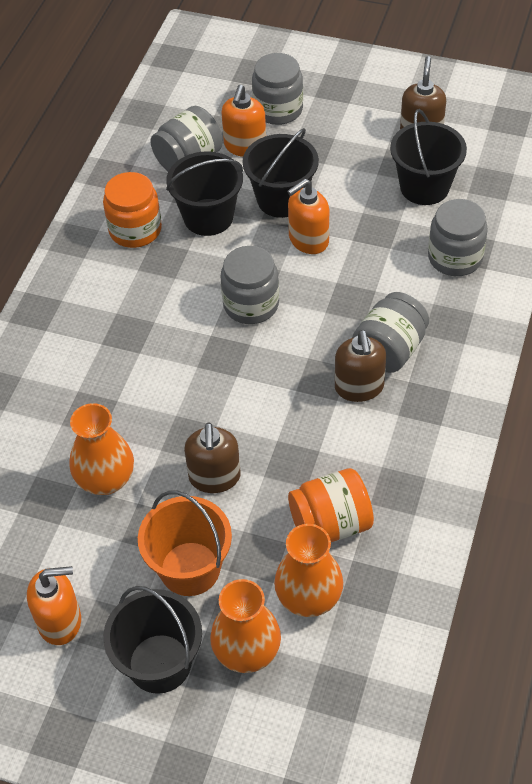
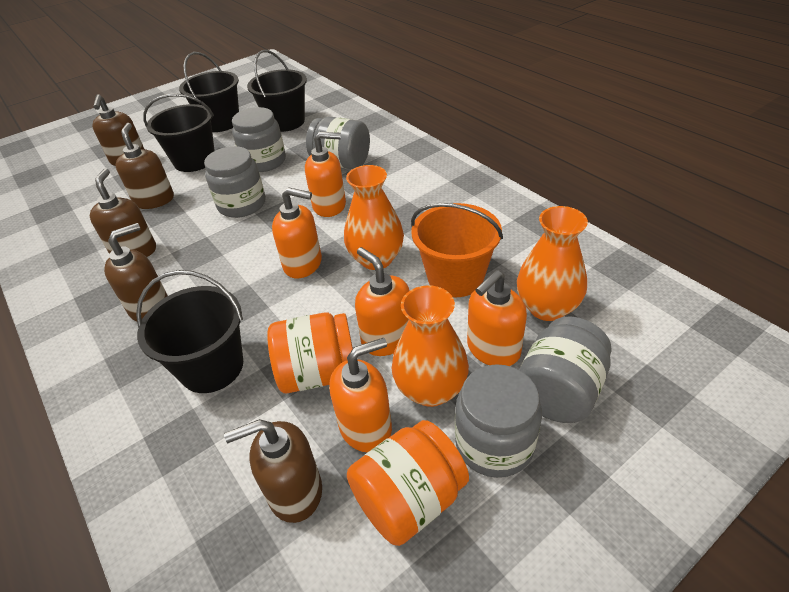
brown soap dispenser: [184,422,241,493] [335,330,386,402] [400,56,446,129] = 3 -> [90,168,156,257] [92,94,144,166] [104,223,168,322] [116,123,174,209] [224,419,322,523] = 5
orange soap dispenser: [27,566,81,645] [221,85,266,157] [287,179,329,254] = 3 -> [272,187,322,278] [305,132,346,217] [329,338,392,453] [355,247,410,356] [467,270,527,366] = 5

